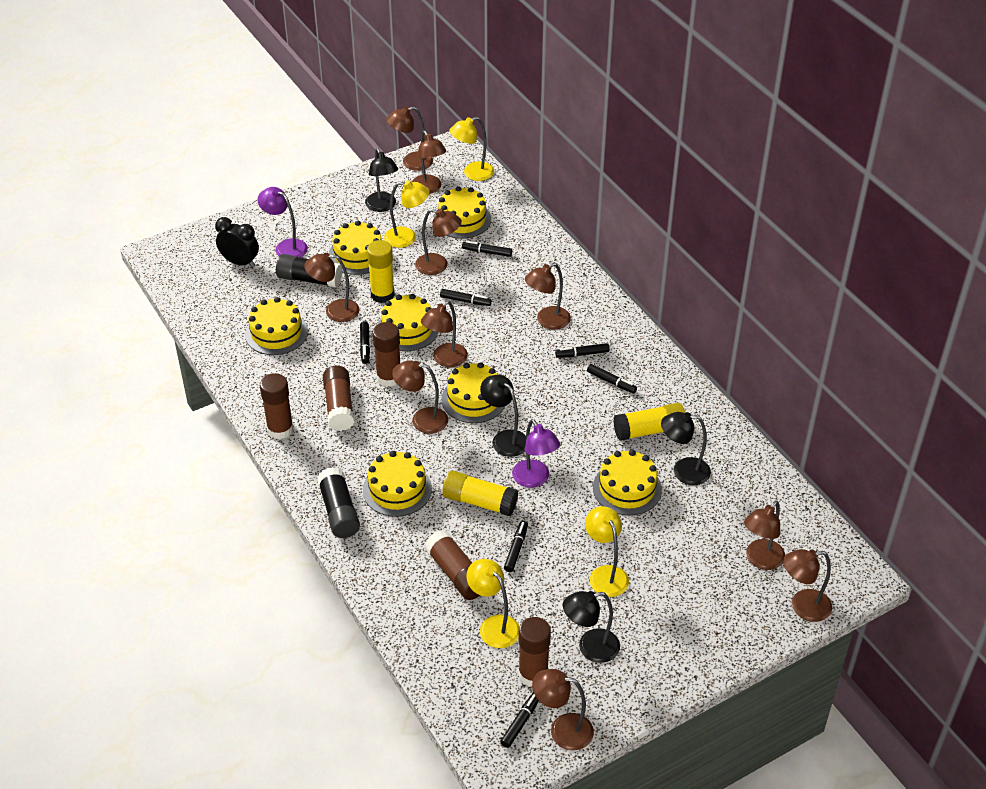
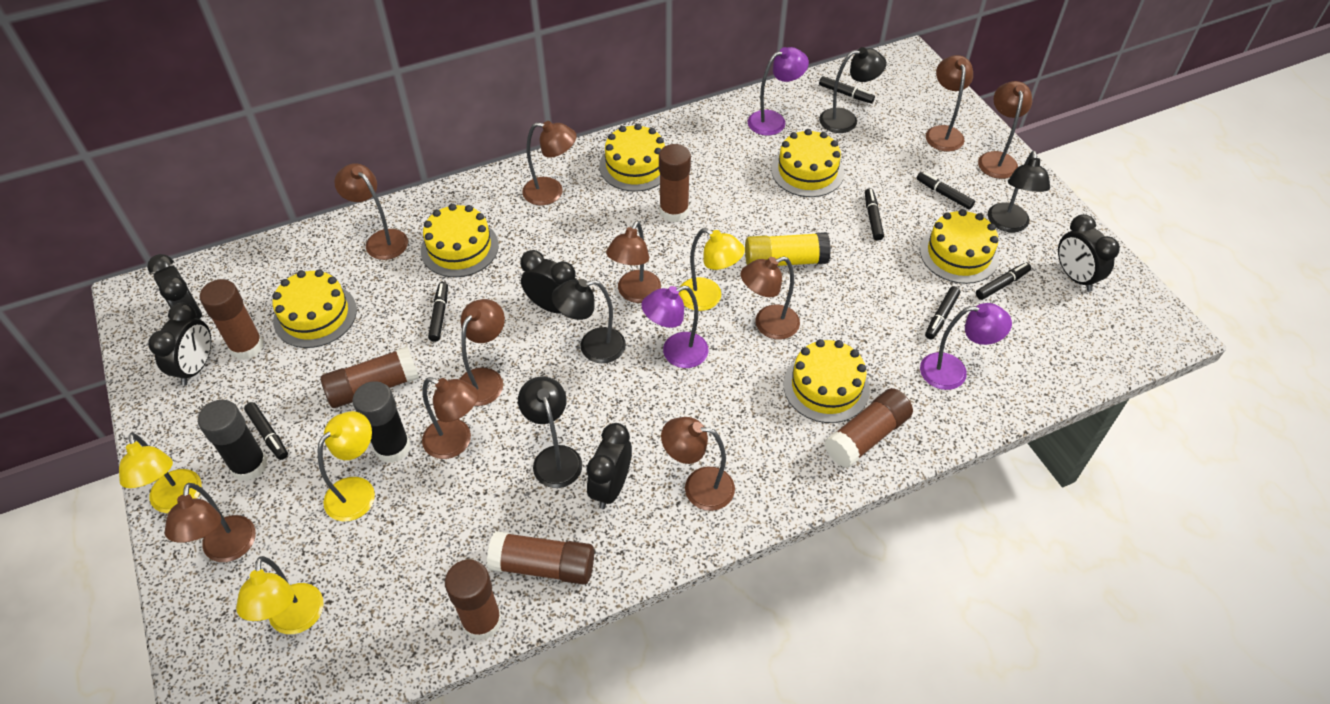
black clock: [215,217,259,268] = 1 -> [147,254,202,319] [148,303,211,386] [520,250,576,313] [586,423,632,509] [1058,214,1120,292] = 5
brown glue stick: [260,373,294,439] [323,366,355,431] [372,322,400,387] [424,530,480,600] [518,617,551,687] = 5 -> [200,279,264,360] [320,346,419,408] [445,560,502,641] [487,531,594,585] [659,144,691,222] [824,388,913,468] = 6
purple lamp: [257,187,308,258] [512,419,560,488] = 2 -> [641,285,709,368] [748,47,809,136] [920,303,1012,390] = 3
yellow cake: [245,297,308,355] [329,221,381,275] [363,451,432,517] [378,294,438,351] [434,186,491,239] [441,362,505,423] [593,450,662,516] = 7 -> [272,269,357,348] [421,204,499,277] [599,124,665,192] [771,129,844,197] [783,339,870,423] [920,209,999,284] = 6
yellow glue stick: [367,240,395,303] [442,471,518,516] [613,403,685,441] = 3 -> [745,232,831,266] = 1

